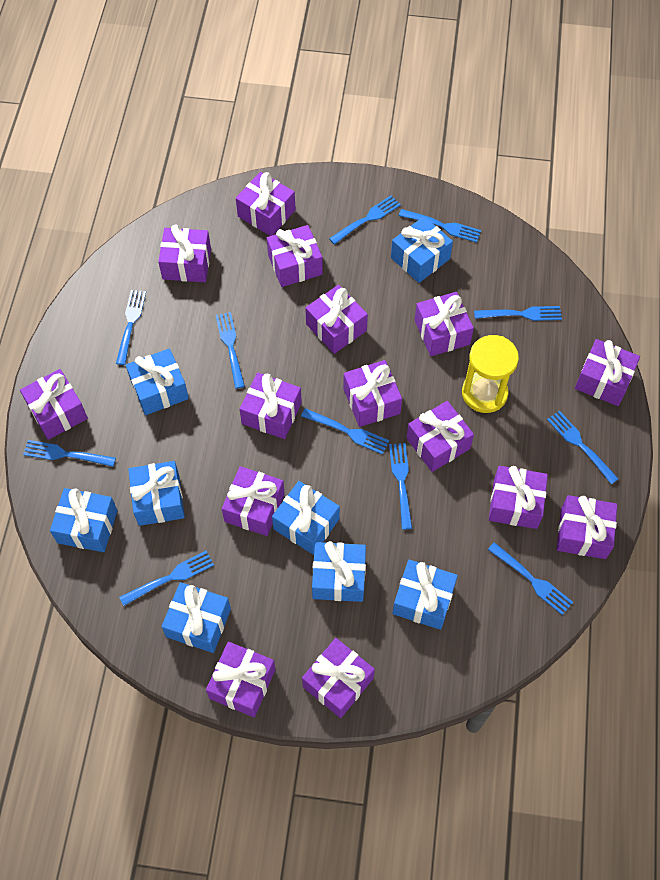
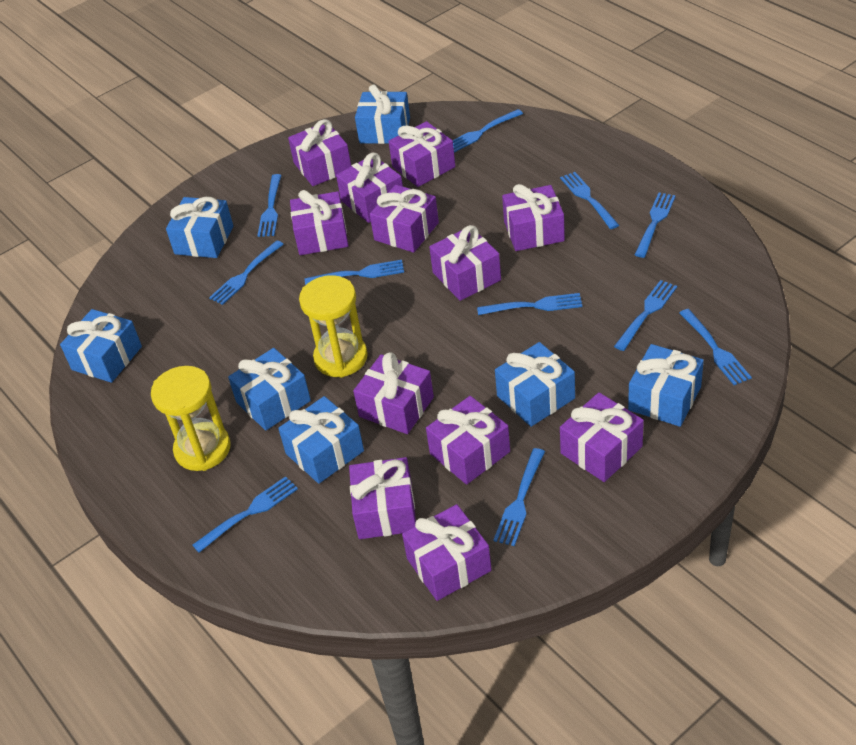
blue gift: [50,488,118,552] [126,348,189,415] [128,461,185,526] [161,582,231,653] [272,481,340,555] [312,541,366,602] [391,216,453,283] [392,560,458,630] = 8 -> [60,309,142,383] [166,197,233,258] [228,348,311,431] [278,396,364,484] [355,84,410,144] [495,342,575,427] [628,344,704,427] = 7
purple gift: [20,369,88,440] [158,224,211,282] [206,642,275,717] [222,466,285,536] [236,172,295,236] [240,373,302,439] [267,225,323,287] [302,638,375,718] [305,285,368,354] [343,360,402,427] [406,401,474,472] [415,292,474,356] [489,466,548,529] [557,495,617,559] [575,339,640,406] = 15 -> [288,119,351,186] [290,190,348,255] [336,153,403,223] [349,457,416,539] [353,352,434,434] [370,185,439,253] [388,121,455,187] [402,504,492,601] [426,396,510,485] [429,225,501,301] [502,184,565,251] [560,392,644,482] = 12
yellow hourglass: [462,335,519,413] = 1 -> [151,366,231,471] [299,275,368,378] = 2

